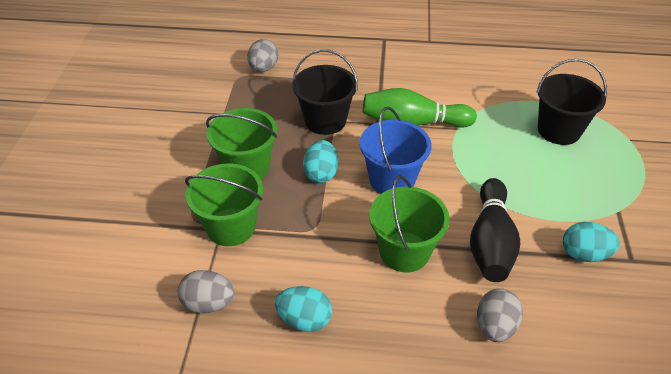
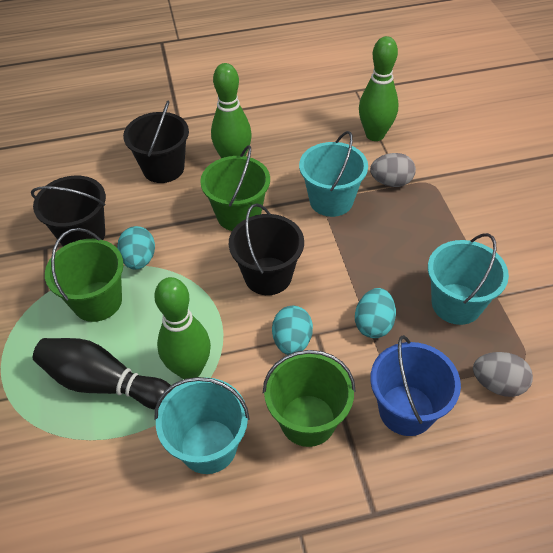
black bucket: [293,50,358,135] [536,59,607,145] = 2 -> [31,176,106,247] [123,101,189,183] [229,203,304,295] = 3
green bowling pin: [363,88,477,128] = 1 -> [154,277,211,379] [211,63,252,158] [359,36,398,141] = 3
grey egg: [178,270,235,313] [247,39,278,72] [477,289,523,342] = 3 -> [370,153,416,187] [473,352,533,397] = 2
turquoise bucket: none = 0 -> [155,377,250,474] [299,131,368,217] [428,233,509,325] = 3

